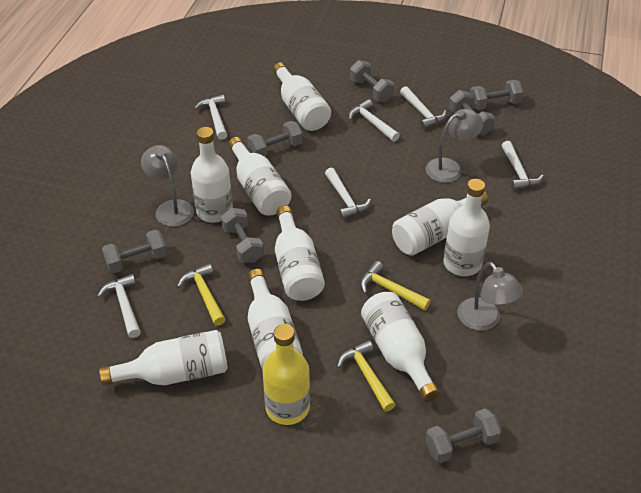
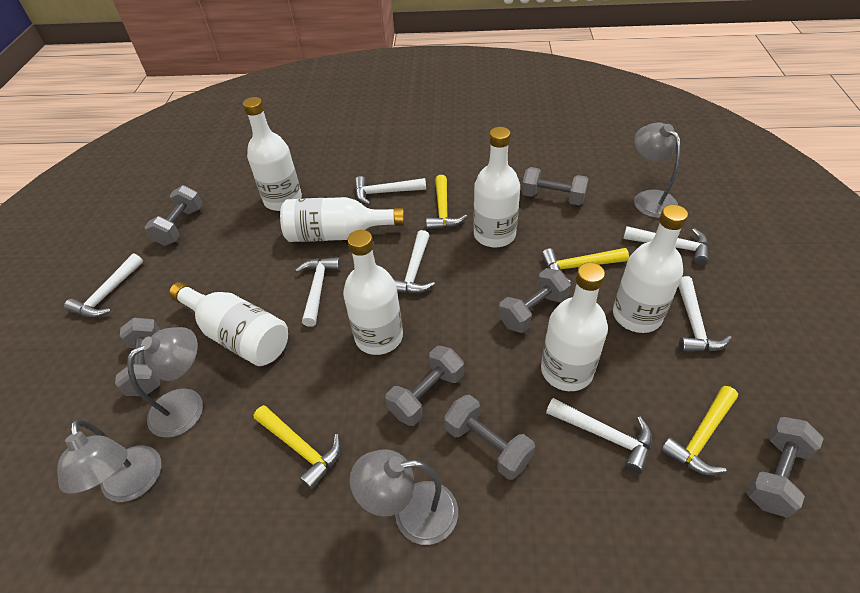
grey lamp: [141,145,194,227] [425,109,483,183] [458,262,523,331] = 3 -> [57,420,161,502] [127,327,203,438] [350,449,458,545] [634,123,681,218] = 4
white bottle: [99,330,228,385] [191,127,233,222] [228,137,292,216] [248,269,303,369] [273,62,331,131] [275,206,325,301] [361,292,440,402] [392,191,488,256] [443,179,490,276] = 9 -> [169,282,288,366] [243,97,302,211] [280,197,405,242] [343,230,403,355] [473,127,520,247] [541,262,608,391] [613,205,688,333] = 7
white hammer: [97,274,141,338] [194,95,227,140] [325,168,371,220] [348,99,400,142] [400,86,446,130] [501,141,544,191] = 6 -> [64,253,143,318] [295,257,341,327] [355,176,426,205] [394,230,435,294] [546,398,652,474] [623,226,709,265] [678,276,732,353] = 7
yellow bottle: [263,324,310,425] = 1 -> none = 0
yellow hammer: [177,263,226,326] [337,340,396,412] [360,261,430,311] = 3 -> [254,405,341,490] [426,175,467,230] [541,248,629,283] [660,386,738,475] = 4

